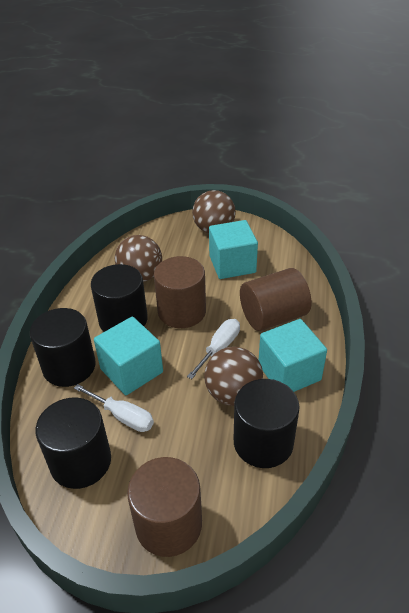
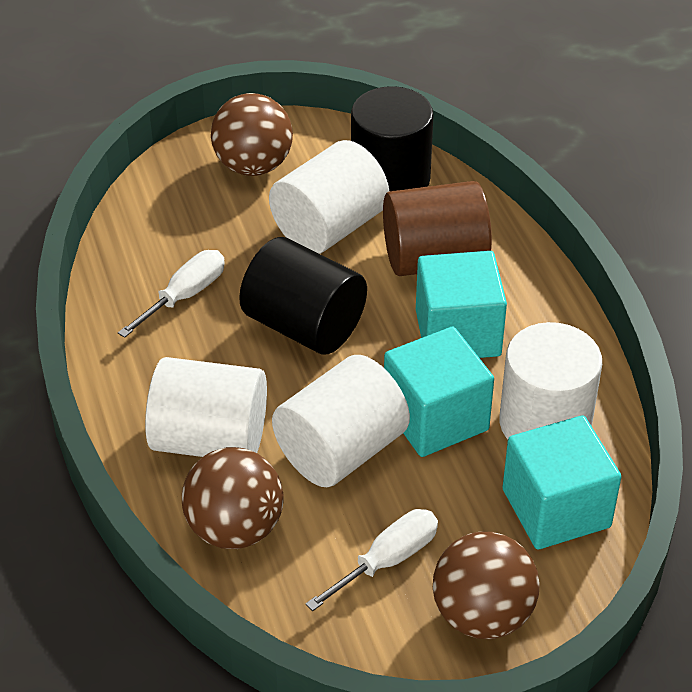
black cylinder: [30,308,96,387] [35,397,111,489] [91,264,148,332] [234,379,299,468] = 4 -> [239,237,367,355] [351,86,434,191] = 2
brown cylinder: [127,457,202,557] [154,256,206,328] [240,268,311,331] = 3 -> [383,181,492,276] = 1
white cylinder: none = 0 -> [145,357,267,457] [269,140,389,254] [272,355,410,487] [499,322,602,440] = 4

